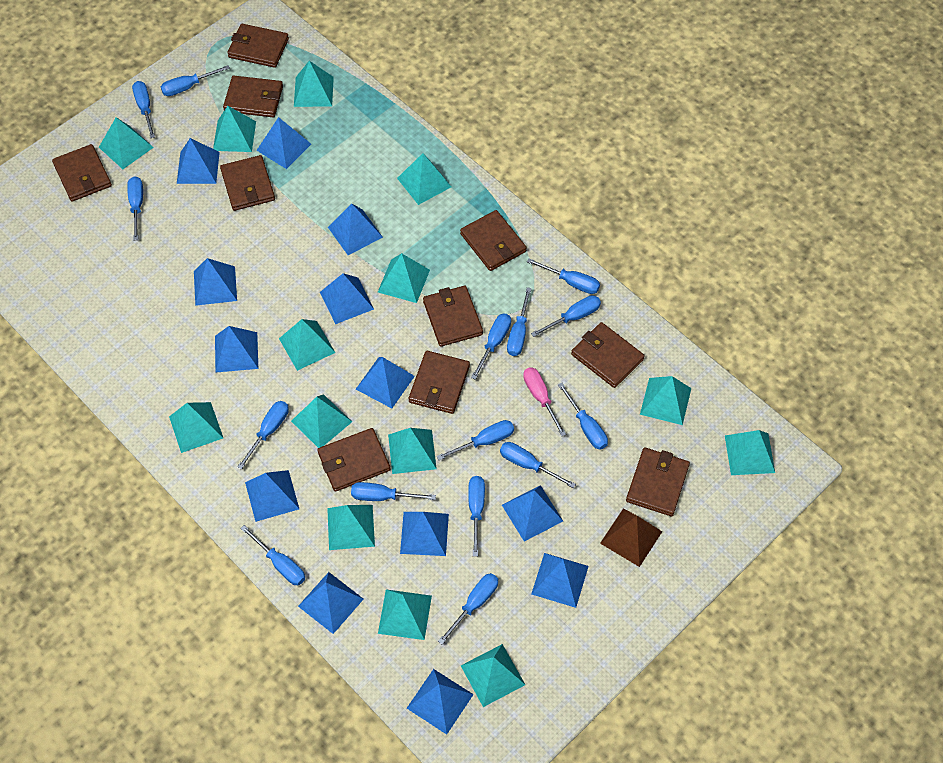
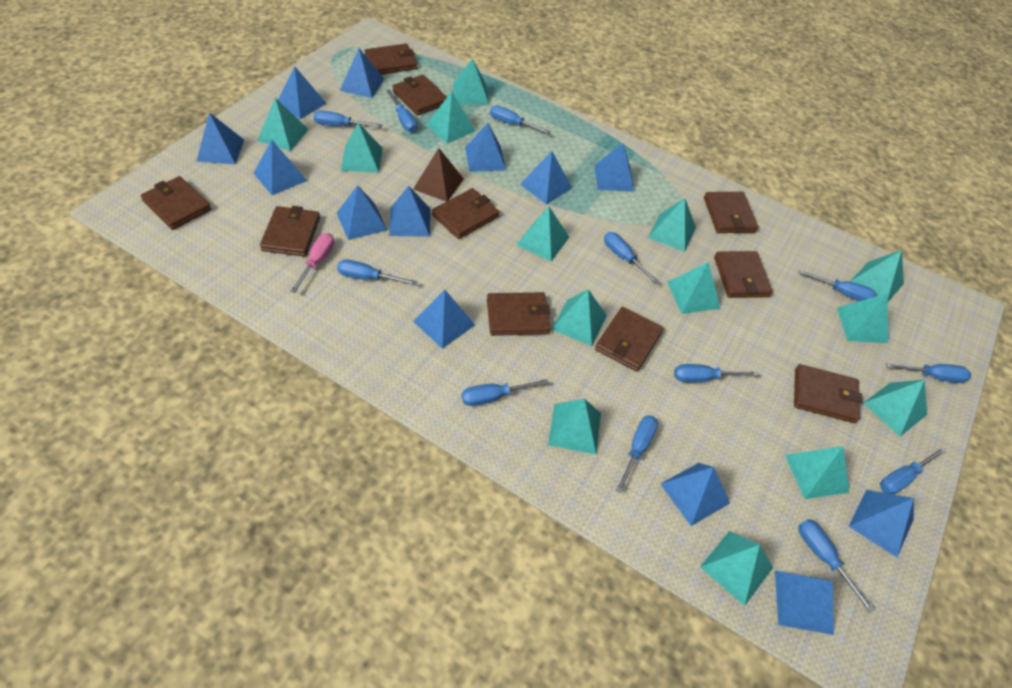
blue screwdriver: [127,176,143,240] [132,81,155,138] [161,65,230,96] [237,401,289,470] [240,525,305,585] [351,482,436,501] [437,420,514,460] [438,573,498,645] [468,476,485,557] [471,314,511,380] [500,442,576,488] [507,287,532,356] [527,258,600,294] [531,295,601,337] [558,383,608,450] = 15 -> [314,111,382,128] [337,259,417,285] [386,90,417,132] [462,379,549,406] [490,106,551,134] [604,232,660,285] [616,415,658,493] [674,364,759,382] [799,270,877,301] [799,519,875,613] [880,447,946,495] [886,363,971,383] = 12

